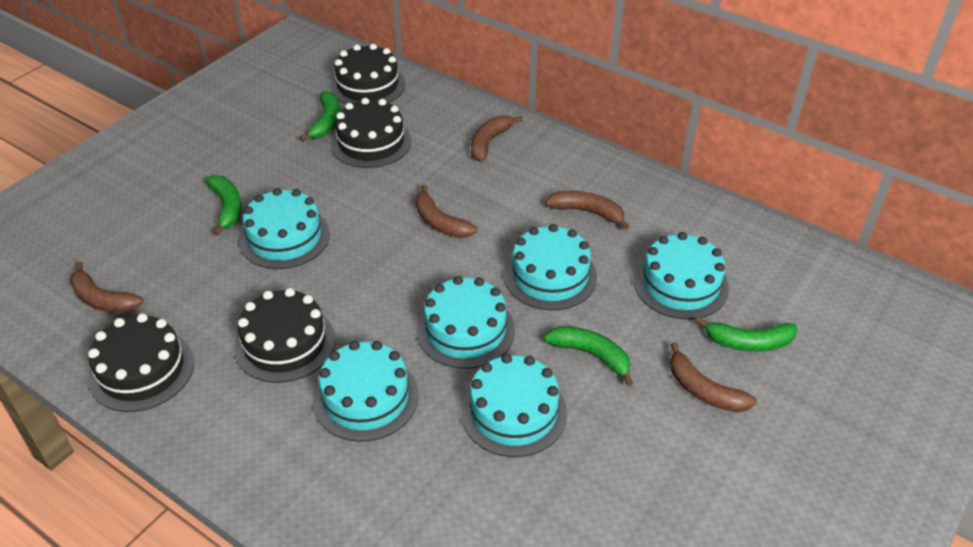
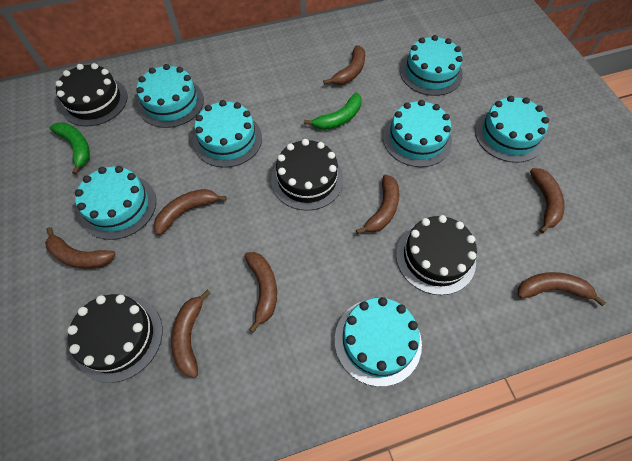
brown banana: [70,261,143,313] [415,184,477,238] [471,115,523,162] [545,191,630,230] [670,342,757,412] = 5 -> [45,227,115,269] [154,189,226,235] [171,290,211,378] [244,252,277,333] [323,45,365,85] [356,174,400,234] [518,272,606,306] [530,168,565,233] = 8
green banana: [205,175,242,235] [300,91,340,142] [544,326,633,386] [695,317,797,352] = 4 -> [50,122,90,175] [304,93,362,130] = 2
turquoise cake: [239,188,330,269] [313,341,418,442] [417,276,515,369] [461,354,567,457] [504,224,597,310] [634,232,729,320] = 6 -> [75,166,156,240] [136,64,204,128] [193,100,262,168] [335,297,422,387] [383,100,452,167] [400,35,463,96] [475,96,549,163] = 7

